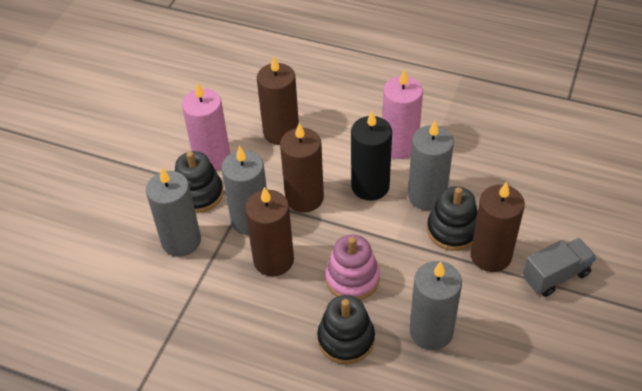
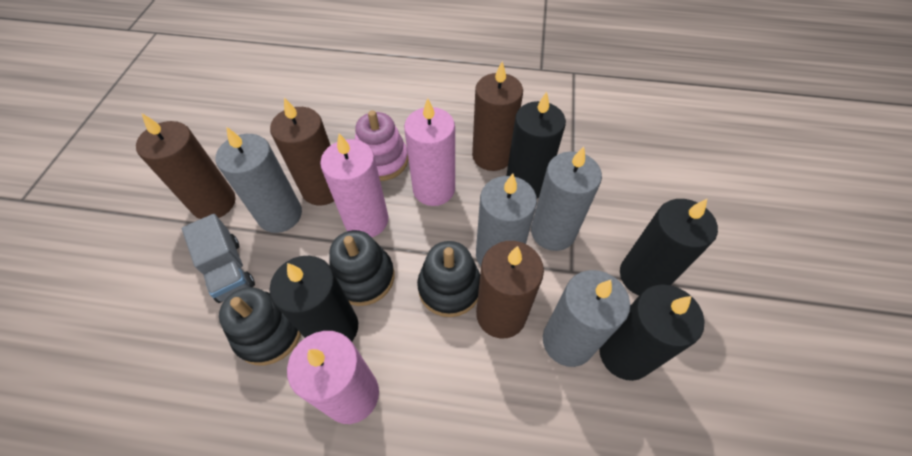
black candle: [351,111,392,201] = 1 -> [269,256,358,342] [506,92,566,198] [599,284,705,381] [620,199,718,296] = 4
pink candle: [182,82,230,171] [383,69,423,159] = 2 -> [287,331,379,424] [320,133,388,237] [404,98,455,206] = 3

